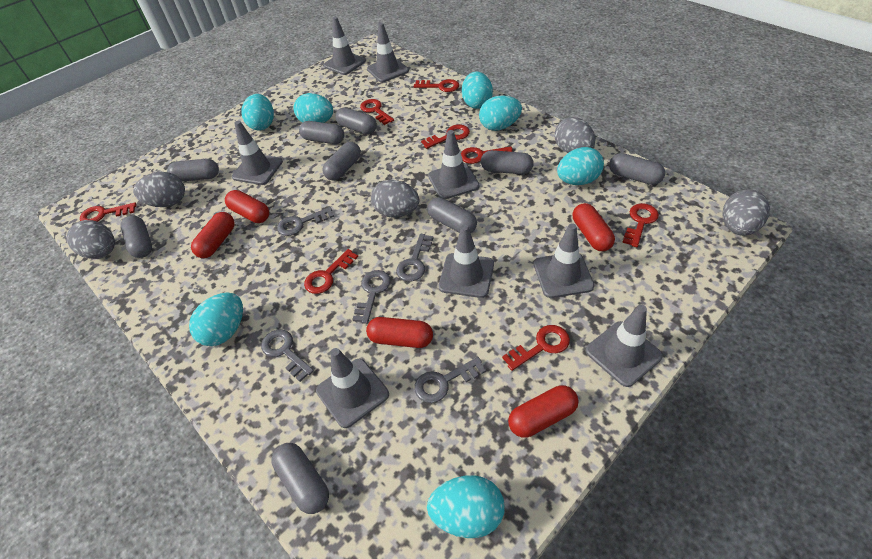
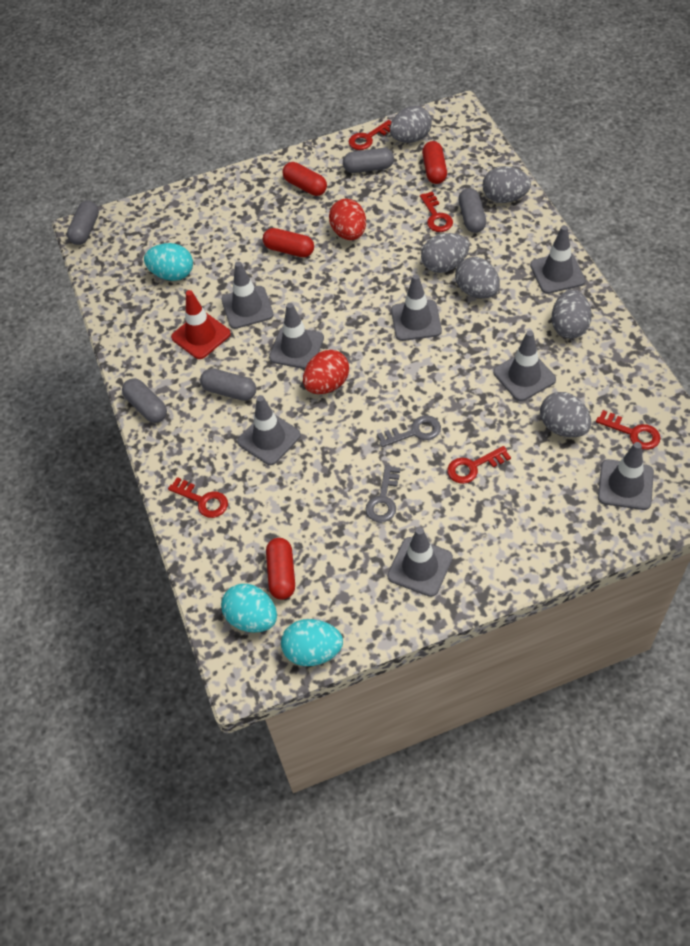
grey capsule: [121,215,152,258] [167,159,219,182] [272,443,329,514] [299,121,344,144] [322,142,361,181] [335,107,377,134] [427,197,477,233] [481,150,534,174] [609,153,665,185] = 9 -> [67,201,99,245] [122,378,167,423] [200,368,256,401] [343,148,394,173] [458,188,487,233] = 5
grey egg: [67,220,115,259] [133,172,185,207] [371,180,419,218] [554,117,595,153] [722,189,770,236] = 5 -> [390,106,432,143] [421,233,469,273] [455,257,500,299] [483,166,531,203] [540,392,591,437] [552,290,592,339] = 6
grey key: [261,329,314,382] [277,207,334,236] [352,270,391,324] [396,234,434,281] [414,357,486,403] = 5 -> [365,465,400,523] [377,415,441,447] = 2
red capsule: [191,212,235,258] [225,190,269,223] [366,317,433,348] [508,385,579,438] [573,203,615,251] = 5 -> [263,228,314,257] [266,538,295,600] [283,162,327,196] [422,141,447,184] = 4
red egg: none = 0 -> [303,350,349,394] [329,199,366,240] = 2
red key: [80,202,136,222] [304,249,358,294] [360,99,394,125] [414,79,459,92] [421,125,470,149] [461,146,512,164] [502,325,570,371] [622,203,659,247] = 8 -> [168,477,228,518] [349,120,391,150] [420,192,453,232] [447,446,511,484] [596,410,661,450] = 5
red traffic cone: none = 0 -> [171,290,231,359] = 1
turquoise egg: [189,293,243,346] [241,94,274,130] [294,93,333,123] [427,475,505,538] [462,72,493,109] [479,95,522,131] [557,147,604,185] = 7 -> [144,243,193,281] [221,584,277,632] [281,619,343,666] = 3

